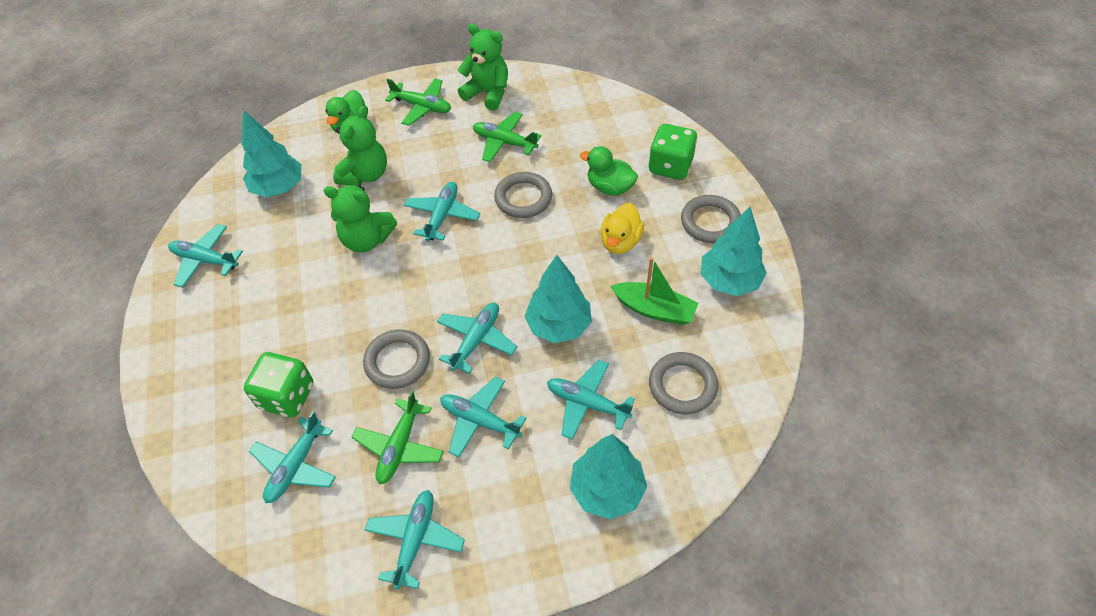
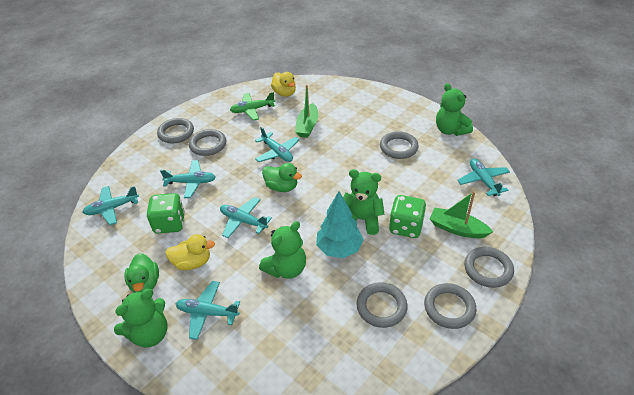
green boat: [610,257,698,325] = 1 -> [295,85,319,138] [430,191,493,238] = 2
green plane: [352,390,444,484] [385,78,451,126] [473,112,541,163] = 3 -> [230,92,275,121] = 1
green teddy bear: [324,185,397,252] [333,106,387,186] [458,24,508,111] = 3 -> [114,289,167,347] [259,221,306,279] [343,169,385,235] [436,83,473,136] = 4
grey ring: [363,329,430,389] [494,172,552,218] [649,352,718,414] [681,195,741,243] = 4 -> [157,118,194,143] [189,129,226,156] [356,282,408,328] [380,131,419,159] [424,283,476,329] [464,247,514,288] = 6
turquoise plane: [168,224,243,288] [249,411,336,503] [365,490,465,589] [404,182,480,241] [437,303,517,374] [440,377,526,457] [547,360,635,439] = 7 -> [82,186,139,225] [160,160,216,198] [176,281,240,340] [220,197,272,238] [255,127,300,162] [457,158,510,196] = 6
turquoise tree: [241,110,302,197] [524,255,592,343] [570,434,647,520] [701,207,767,296] = 4 -> [316,192,364,258] = 1
yellow duck: [600,203,644,254] = 1 -> [165,234,215,270] [271,72,296,97] = 2

